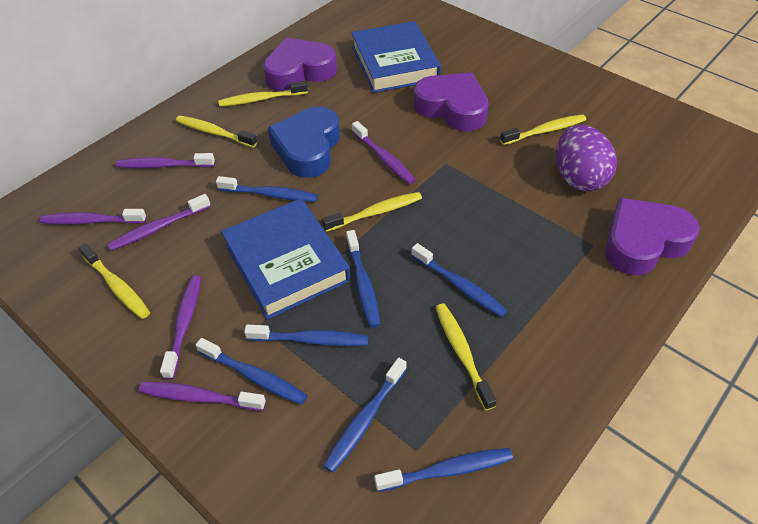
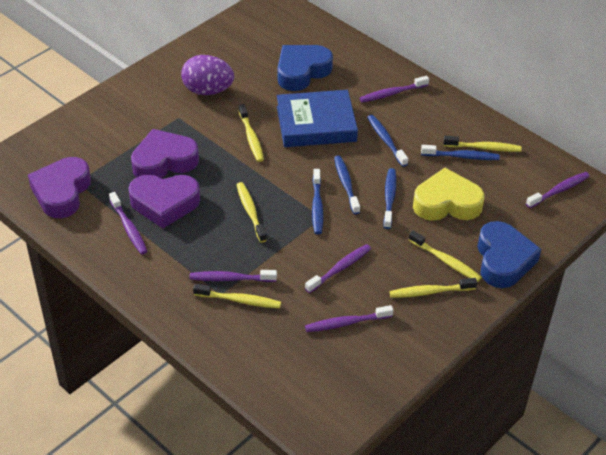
blue book: [221,198,351,319] [351,21,441,93] = 2 -> [277,90,358,147] = 1
blue heart: [268,107,340,178] = 1 -> [278,45,333,91] [477,221,541,288] = 2
blue toothbrush: [196,338,308,405] [216,176,318,202] [244,325,368,346] [323,357,407,473] [346,230,380,328] [374,448,513,492] [411,243,508,317] = 7 -> [312,169,323,234] [334,155,360,214] [367,115,408,167] [383,168,396,229] [421,145,500,160] = 5
yellow heart: none = 0 -> [413,168,485,221] = 1

